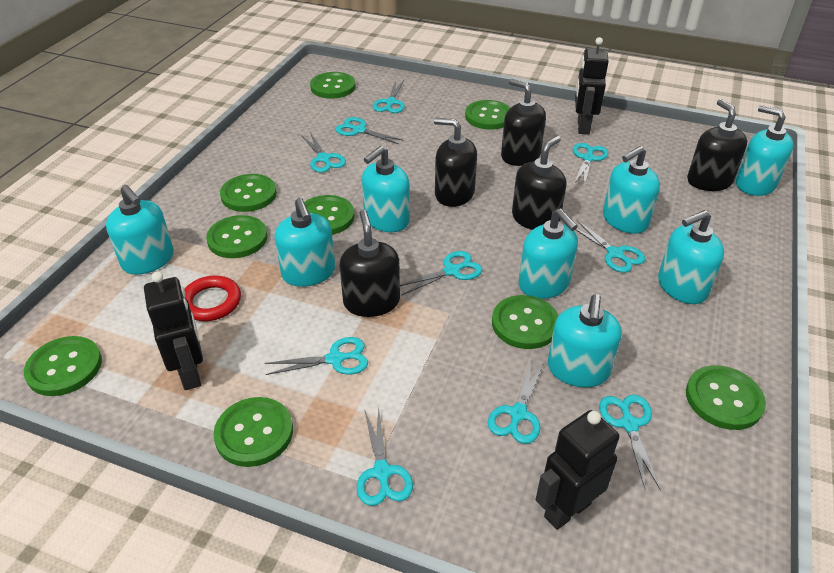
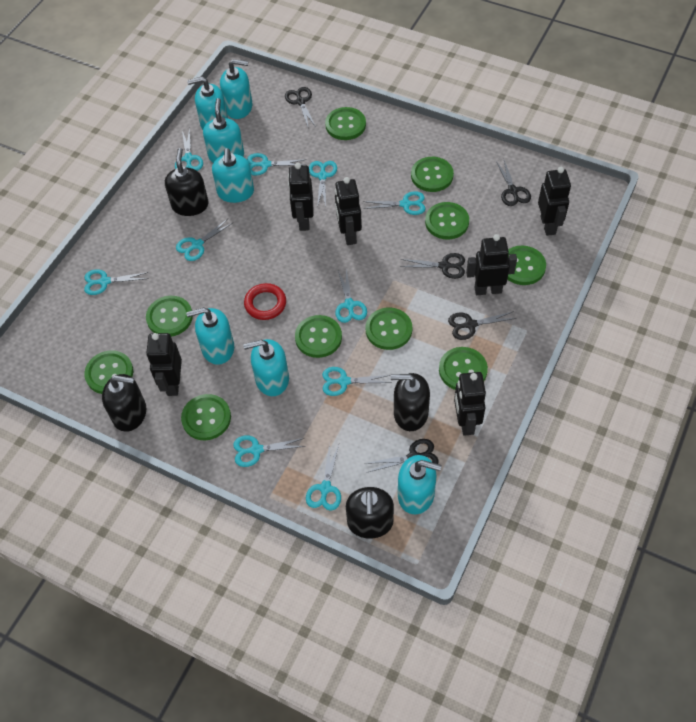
black robot: [144,272,203,390] [535,410,619,530] [575,37,609,135] = 3 -> [146,333,182,396] [288,163,314,231] [335,177,362,245] [454,372,486,436] [466,234,517,295] [538,167,571,236] = 6
black scissors: none = 0 -> [285,87,316,129] [364,439,439,473] [400,253,465,279] [448,311,517,340] [496,160,531,206] = 5
black soap dispenser: [340,210,400,317] [434,118,477,207] [501,79,546,166] [512,136,567,230] [687,99,747,191] = 5 -> [102,374,146,432] [165,148,209,216] [346,487,394,539] [391,373,430,431] = 4
green button: [24,336,102,396] [206,215,268,258] [213,397,293,467] [220,174,277,212] [304,195,355,235] [310,72,356,99] [465,100,511,130] [492,295,559,349] [686,365,766,430] = 9 -> [84,350,133,394] [146,296,193,337] [181,394,231,440] [295,315,342,358] [325,107,366,140] [365,307,412,350] [411,157,454,192] [425,202,469,239] [439,347,488,390] [507,246,546,285] = 10
turquoise soap dispenser: [106,185,174,275] [274,198,335,287] [362,146,410,232] [519,208,578,299] [548,294,622,387] [603,146,660,234] [658,210,724,304] [736,105,793,196] = 8 -> [186,307,234,365] [187,76,228,130] [203,98,244,163] [212,148,254,203] [220,59,252,119] [243,339,289,396] [398,455,442,514] = 7

